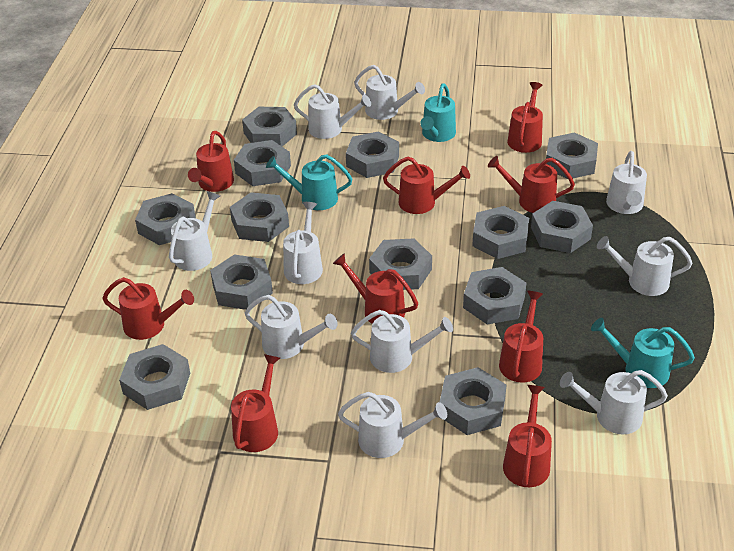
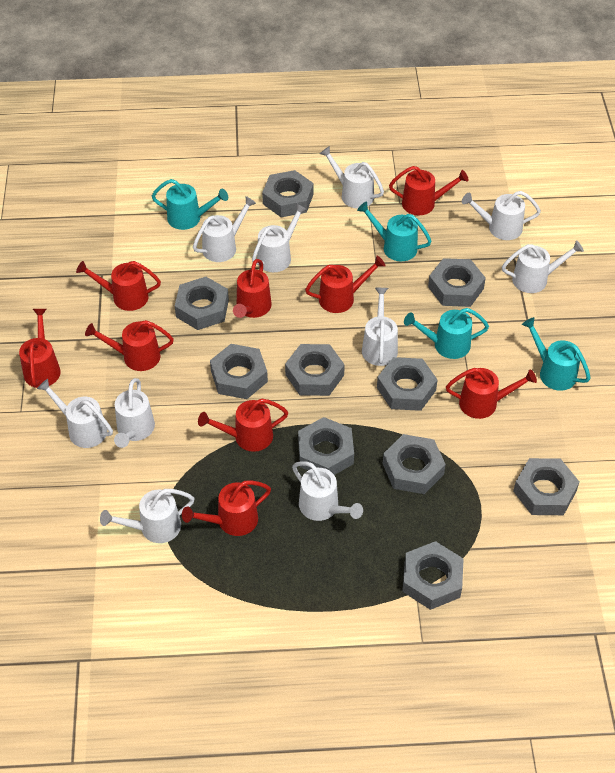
grey nut: [119,344,190,410] [135,193,196,245] [210,254,273,310] [230,192,289,242] [234,140,291,186] [242,107,297,147] [346,131,399,178] [369,238,432,290] [440,367,507,435] [463,267,526,324] [472,206,529,259] [531,201,593,253] [546,132,598,180] = 13 -> [175,277,229,330] [210,344,268,399] [262,170,314,217] [285,344,345,396] [298,417,354,475] [377,357,438,411] [383,434,446,494] [402,541,464,610] [428,258,486,307] [513,458,579,515] = 10
turquoise watering can: [266,155,352,210] [420,83,456,142] [591,318,695,388] = 3 -> [152,179,228,230] [357,201,432,261] [404,308,489,359] [522,317,591,391] = 4

